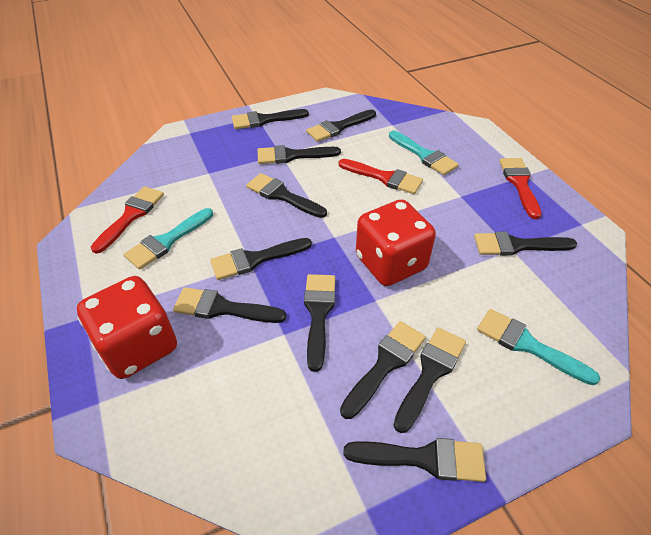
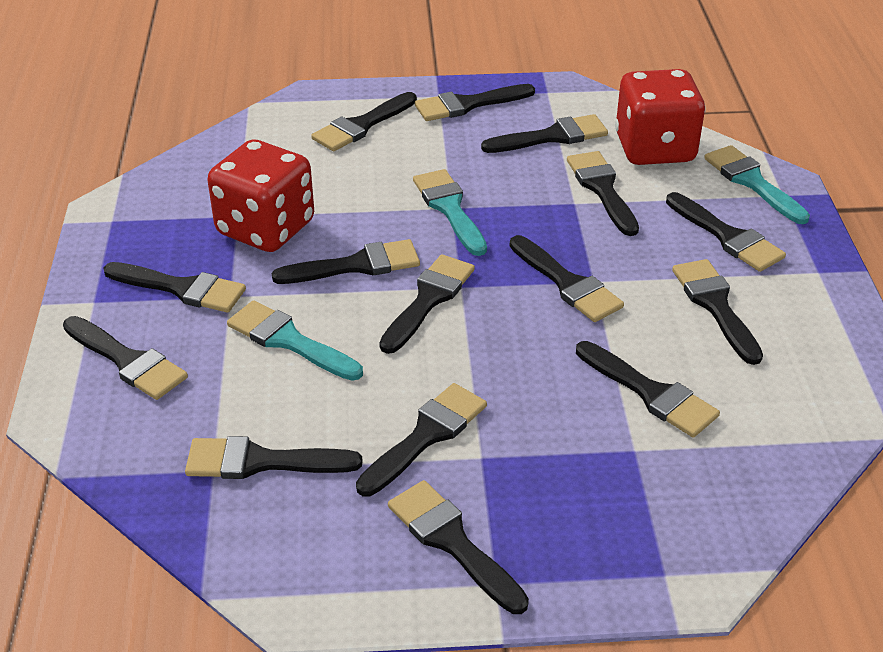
black brush: [173,287,286,323] [210,238,312,280] [232,109,309,129] [246,173,327,218] [257,145,341,164] [304,274,335,372] [306,109,376,142] [340,321,426,419] [343,438,486,482] [393,327,466,433] [474,232,577,256] = 11 -> [63,316,188,400] [103,262,246,313] [185,436,362,479] [272,239,420,284] [311,92,417,151] [356,383,487,496] [379,254,475,354] [388,480,529,614] [415,84,535,121] [481,114,608,153] [510,235,624,322] [567,151,639,236] [576,341,720,437] [666,192,786,272] [672,259,763,365] = 15
red brush: [91,187,164,254] [339,159,423,194] [499,158,542,219] = 3 -> none = 0

